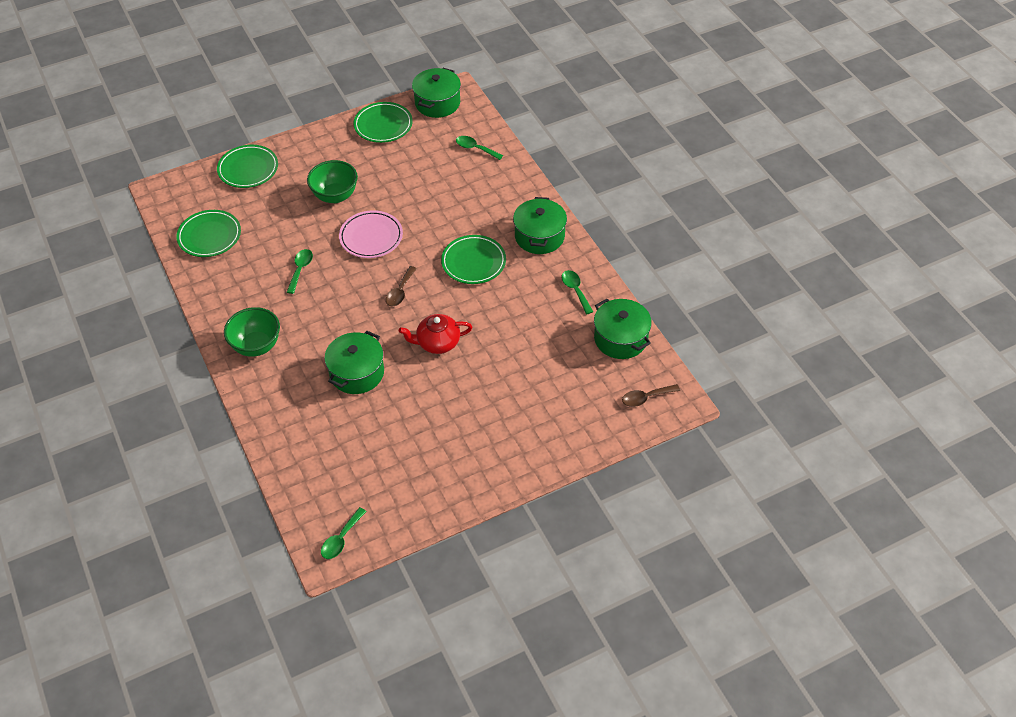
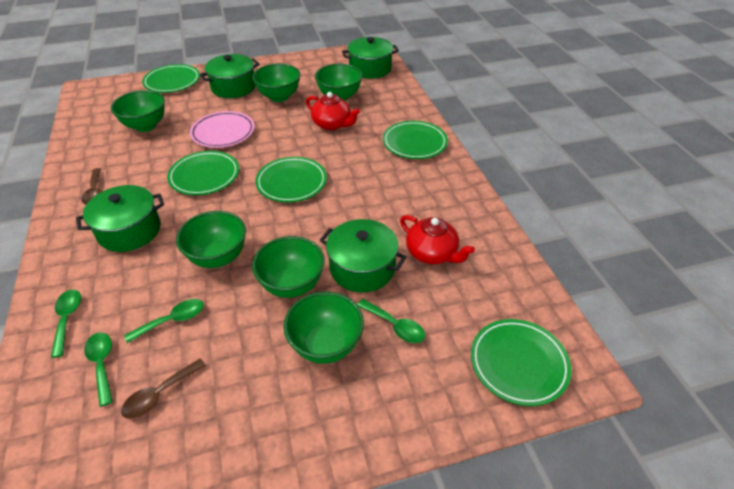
green bowl: [224,307,280,357] [307,160,358,203] = 2 -> [111,90,165,132] [176,211,246,268] [252,64,300,102] [252,236,325,298] [283,292,364,364] [315,64,363,101] = 6
green plate: [176,210,241,257] [217,145,278,188] [353,102,413,143] [441,235,506,284] = 4 -> [142,64,200,93] [167,151,239,195] [255,157,327,202] [383,121,448,159] [471,319,572,406] = 5
red teapot: [399,314,472,354] = 1 -> [306,92,360,130] [400,215,475,264] = 2

